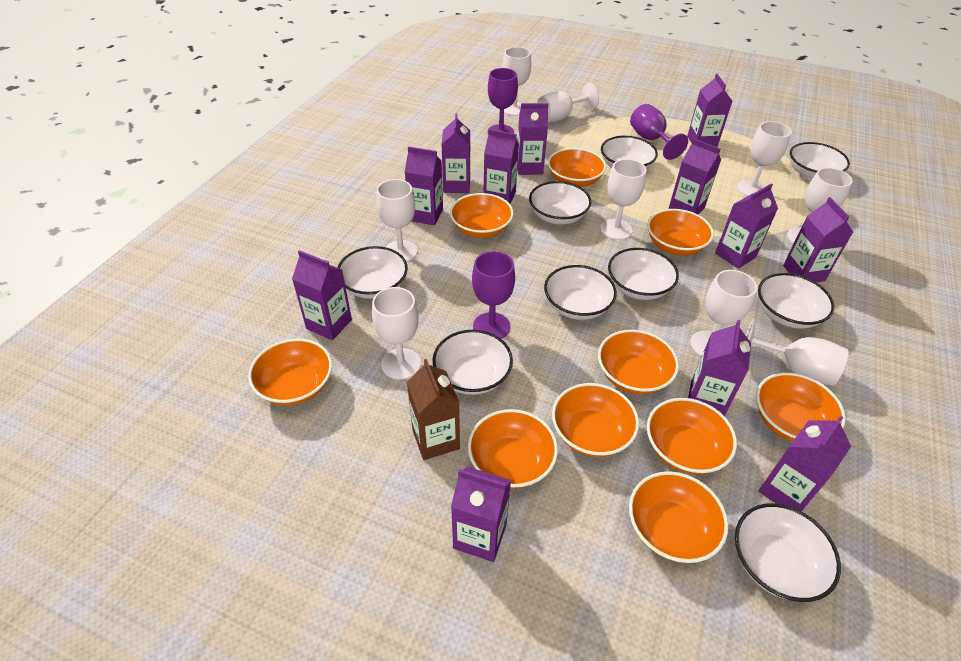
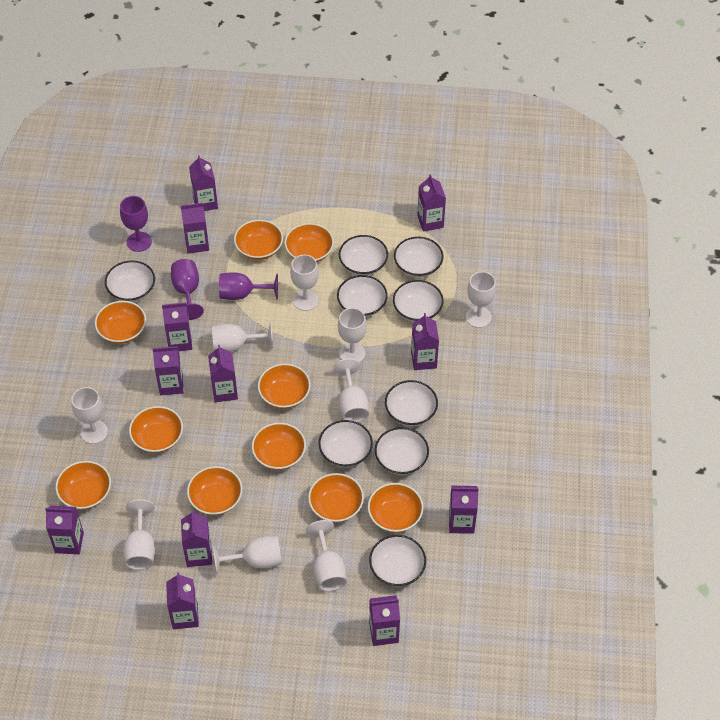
brown carton: [407,359,460,460] = 1 -> none = 0

